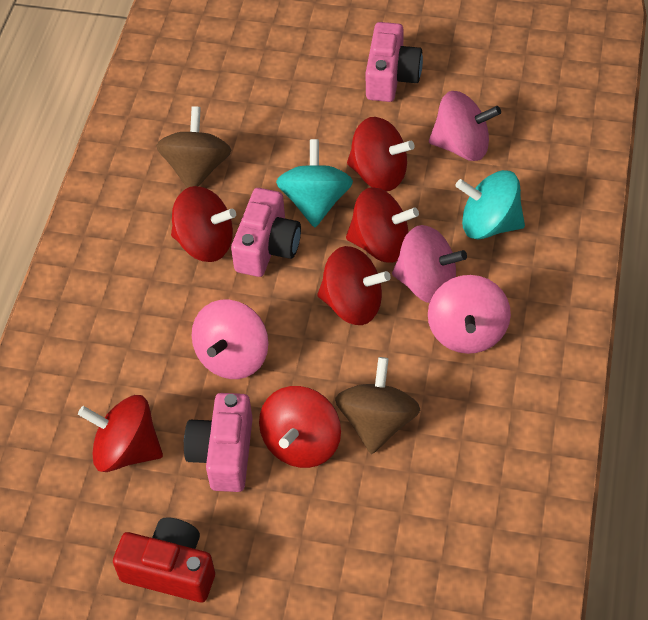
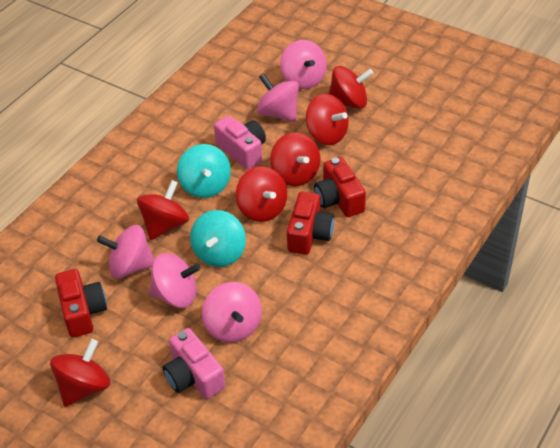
brown spinning top: [156,106,232,188] [335,357,420,454] = 2 -> none = 0
pink camera: [184,393,253,492] [231,188,301,277] [366,22,423,102] = 3 -> [163,328,226,399] [214,116,266,170] = 2
pink spinning top: [192,300,268,379] [392,225,467,303] [428,275,511,354] [429,91,501,161] = 4 -> [97,225,155,278] [149,253,200,308] [202,282,262,343] [257,73,299,122] [280,40,327,89] = 5
red camera: [113,517,215,603] = 1 -> [55,269,107,338] [287,192,334,255] [314,157,366,217] = 3

